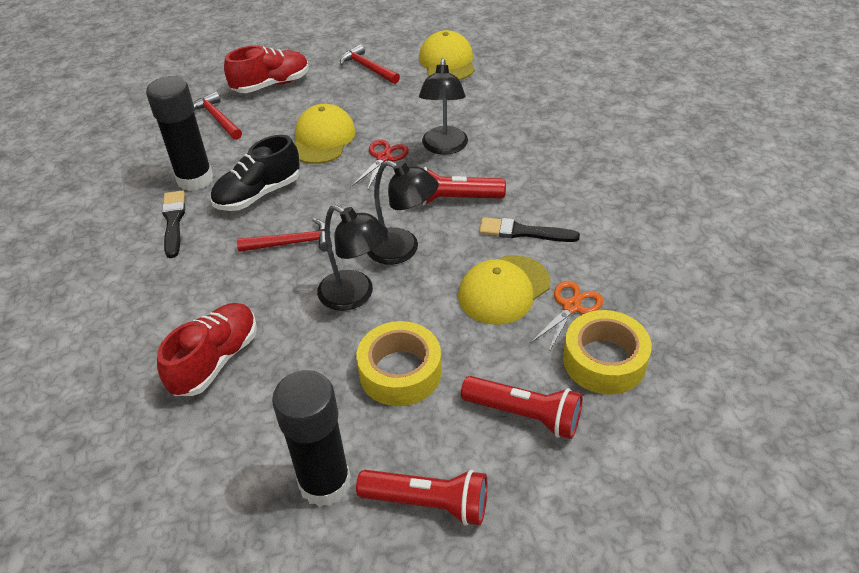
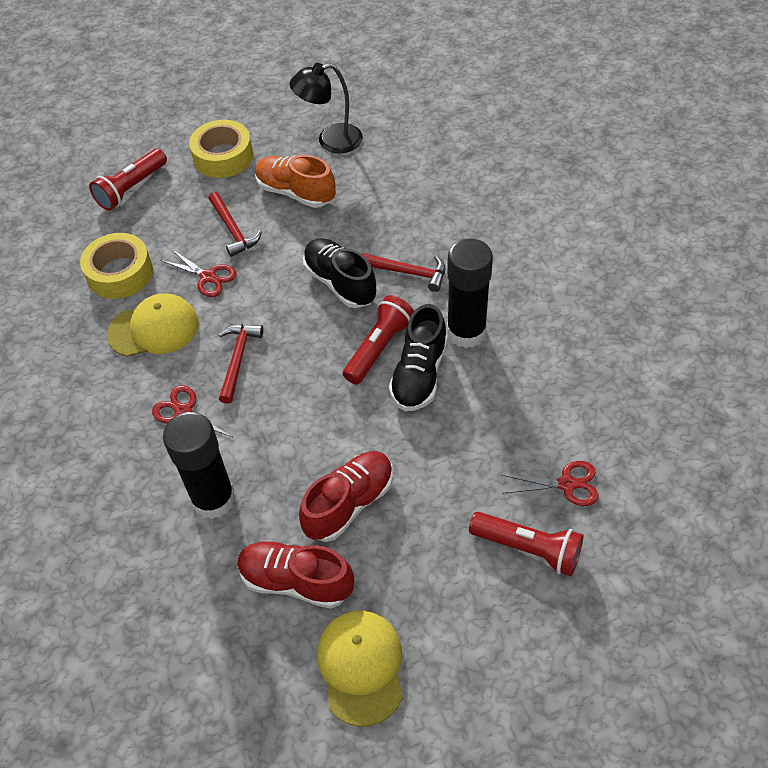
black brush: [162,190,185,258] [479,217,580,242] = 2 -> none = 0
black lamp: [317,205,388,311] [367,160,439,265] [419,58,468,155] = 3 -> [289,63,363,153] = 1
black shoe: [211,135,300,211] = 1 -> [303,238,377,308] [389,304,447,411] = 2
orange scissors: [531,281,603,352] = 1 -> none = 0
orange shoe: none = 0 -> [255,155,336,208] = 1
red scissors: [352,140,409,191] = 1 -> [152,385,232,450] [161,249,237,297] [502,461,599,506] = 3
yellow cap: [294,104,356,164] [419,30,475,80] [458,255,551,325] = 3 -> [107,293,199,357] [317,611,403,727] = 2

